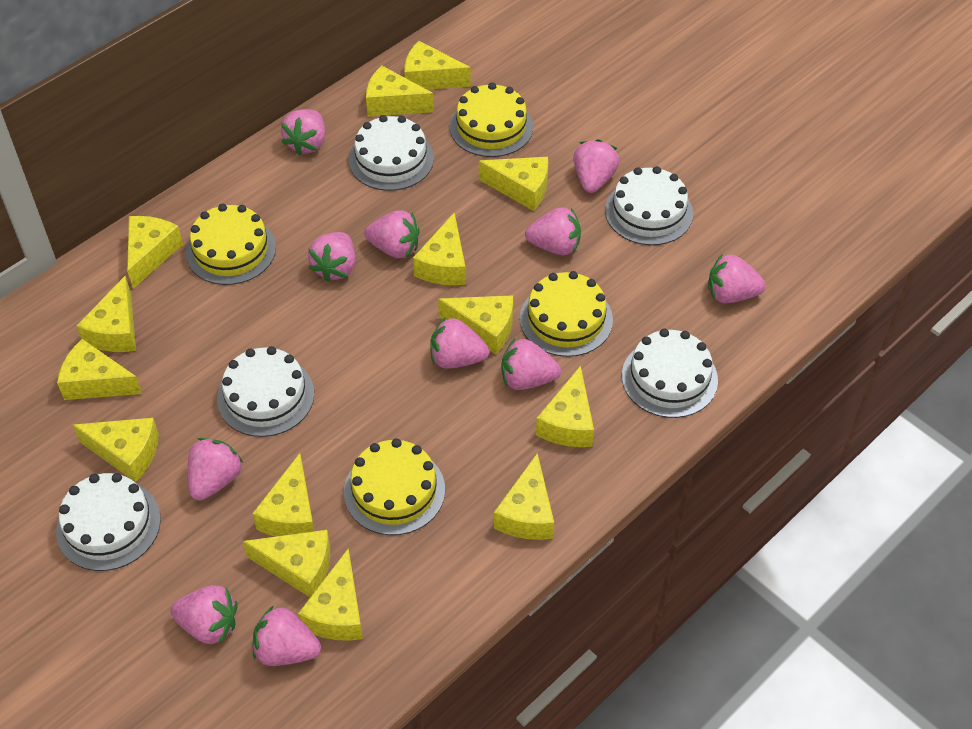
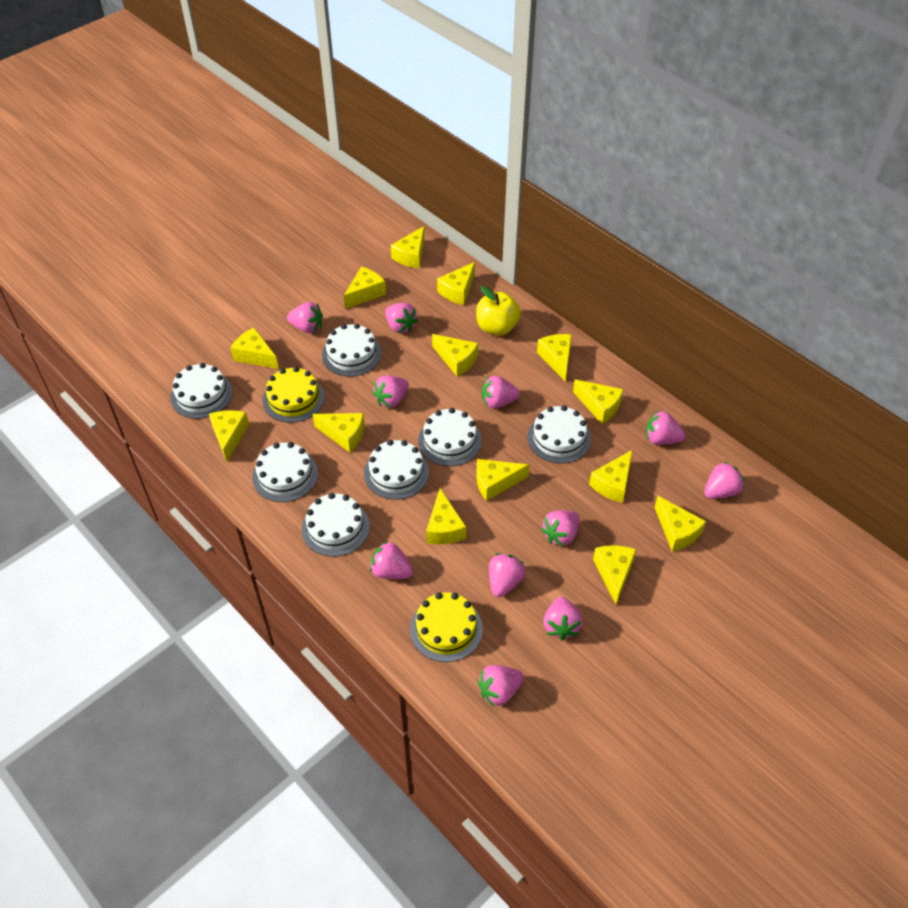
white cake: [56,473,161,571] [217,346,314,437] [349,115,434,191] [605,166,693,245] [622,329,718,418] = 5 -> [170,363,233,419] [252,442,318,502] [302,493,370,557] [322,324,382,377] [364,440,429,500] [418,408,482,466] [527,405,591,464] = 7
yellow apple: none = 0 -> [476,286,521,335] = 1
yellow cake: [186,204,276,285] [344,438,445,535] [450,82,533,157] [520,271,613,357] = 4 -> [263,367,324,423] [410,592,483,662] = 2

